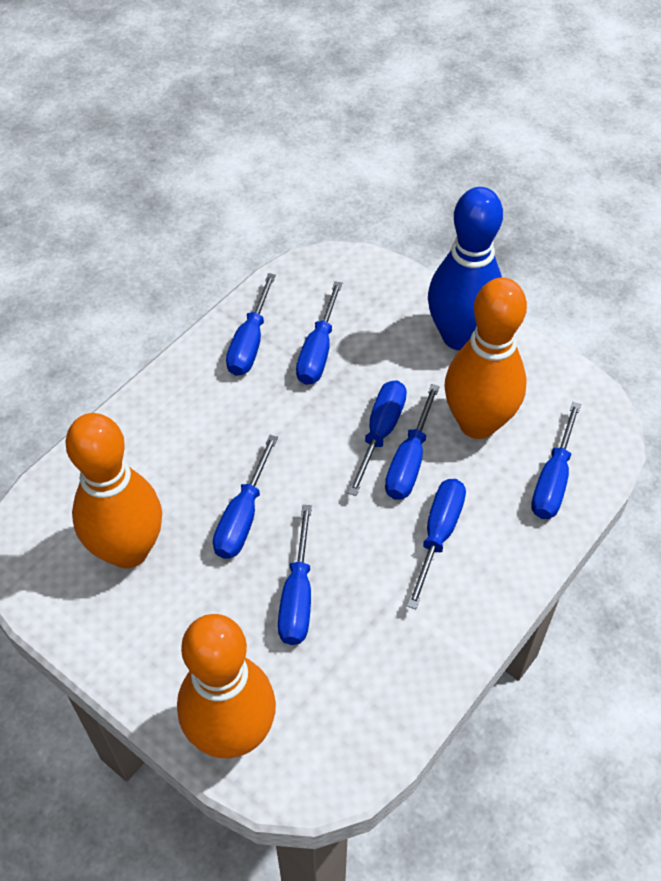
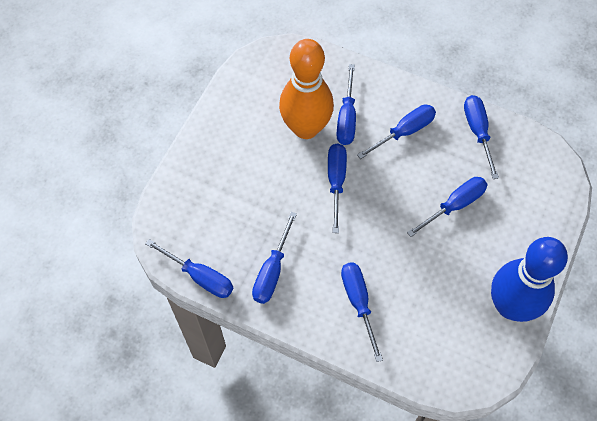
orange bowling pin: [65,413,162,568] [177,614,276,758] [444,277,527,439] = 3 -> [279,39,334,139] = 1

